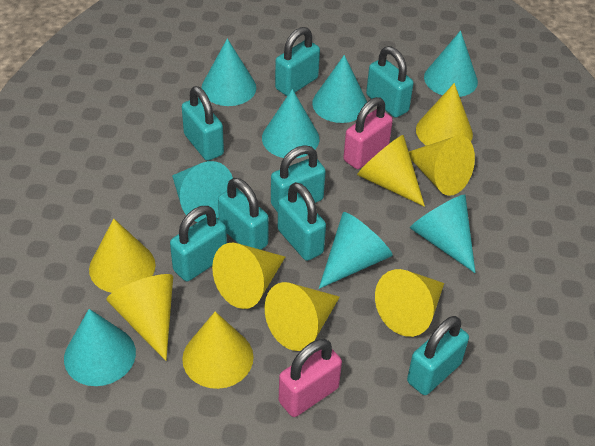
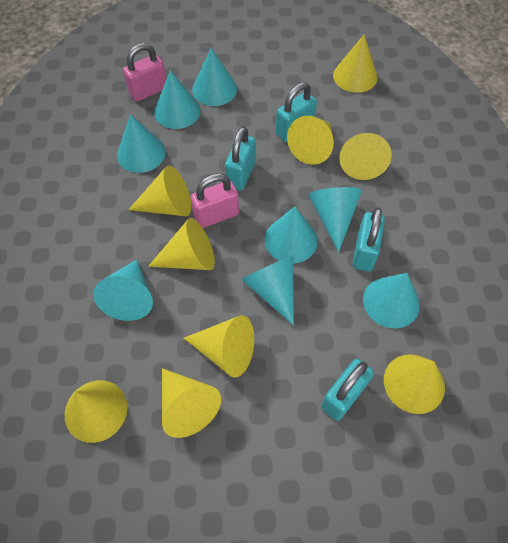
turquoise padlock: [170,206,227,281] [182,86,224,161] [218,178,269,250] [271,145,326,213] [275,27,320,96] [278,182,326,261] [366,46,414,118] [407,316,469,395] = 8 -> [225,127,256,191] [276,82,317,142] [321,359,374,421] [352,207,385,272] = 4

